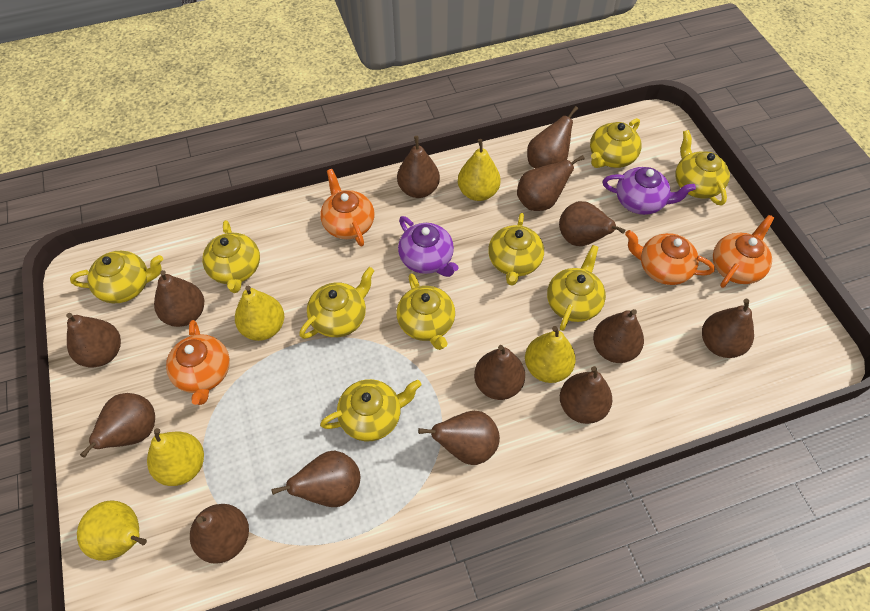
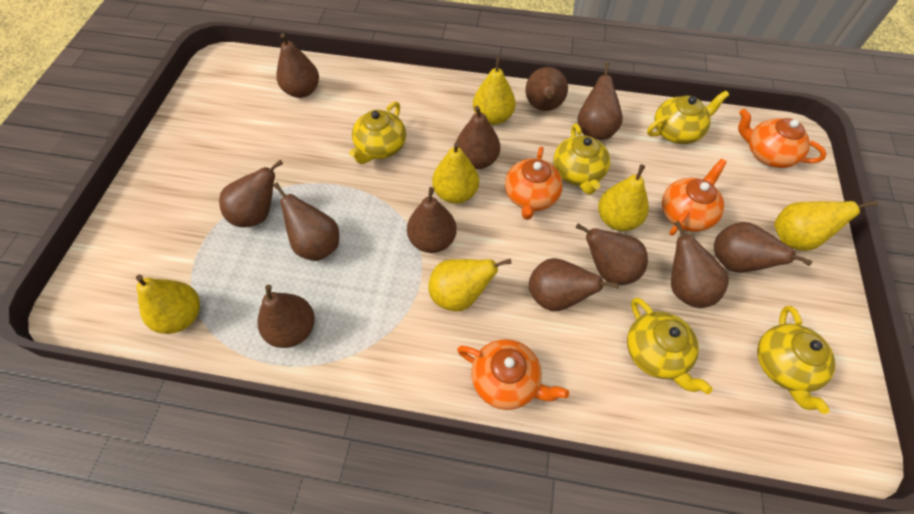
brown pear: [66,313,121,367] [80,393,155,458] [154,270,204,327] [190,504,249,564] [271,451,360,507] [397,136,440,198] [418,411,500,465] [474,345,525,400] [517,155,584,211] [527,106,578,168] [559,201,625,246] [560,366,612,424] [593,309,644,363] [702,299,754,358] = 14 -> [219,160,283,227] [257,285,315,348] [273,183,339,261] [276,33,319,98] [407,187,457,253] [456,106,500,169] [525,67,568,111] [529,258,619,311] [576,223,648,285] [577,62,623,140] [671,221,729,308] [714,222,813,273] = 12
purple teapot: [398,216,458,277] [603,167,696,215] = 2 -> none = 0
yellow pear: [77,500,147,561] [147,428,204,486] [235,286,284,341] [458,139,501,201] [525,326,576,383] = 5 -> [136,275,200,334] [428,259,511,312] [432,142,479,204] [473,57,516,125] [598,164,649,231] [774,200,878,251] = 6
yellow teapot: [70,251,163,303] [202,220,260,293] [299,267,375,339] [320,379,421,441] [397,273,455,350] [488,213,544,286] [547,245,606,331] [590,118,642,168] [675,130,730,206] = 9 -> [349,101,406,164] [553,124,610,195] [627,298,713,394] [647,91,729,144] [757,306,836,414] = 5

